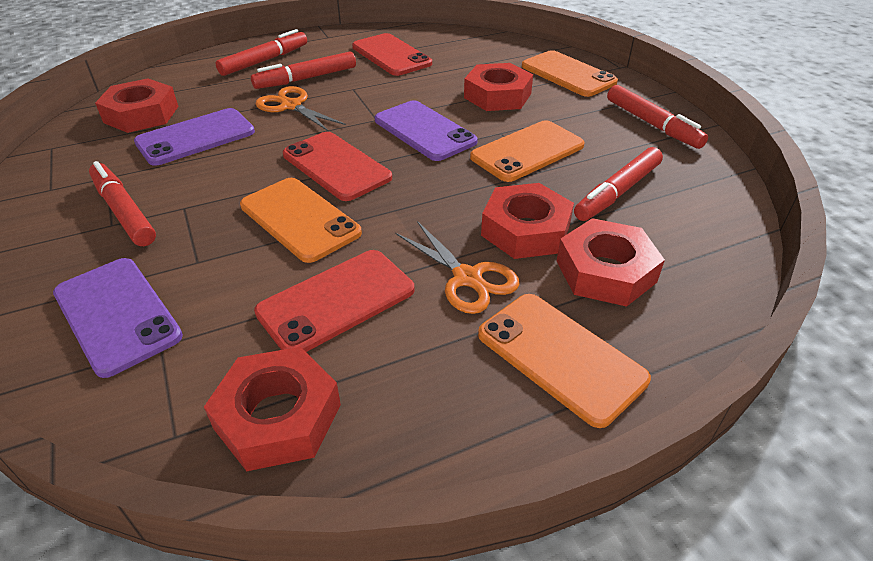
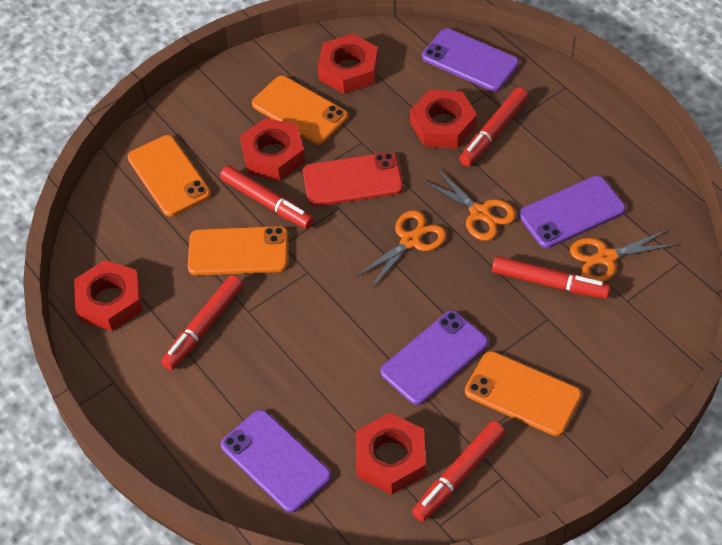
orange scissors: [256,86,346,132] [395,221,520,314] = 2 -> [355,210,446,290] [422,168,516,241] [570,229,678,282] = 3
purple phone: [53,258,183,378] [134,108,255,166] [375,100,478,161] = 3 -> [221,410,331,513] [381,310,488,405] [422,28,519,91] [519,176,626,248] = 4
red phone: [254,250,415,352] [283,132,392,201] [352,33,432,76] = 3 -> [303,152,403,206] = 1

